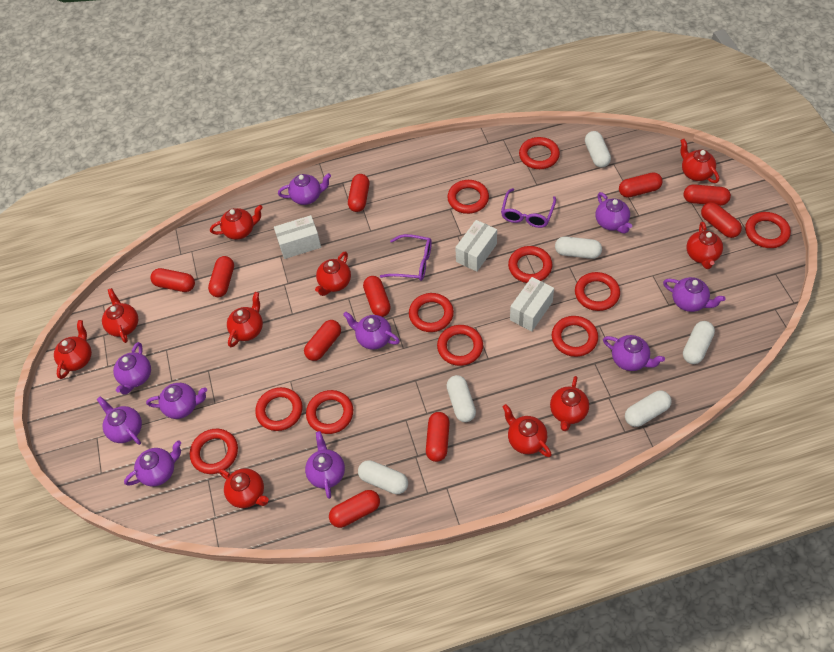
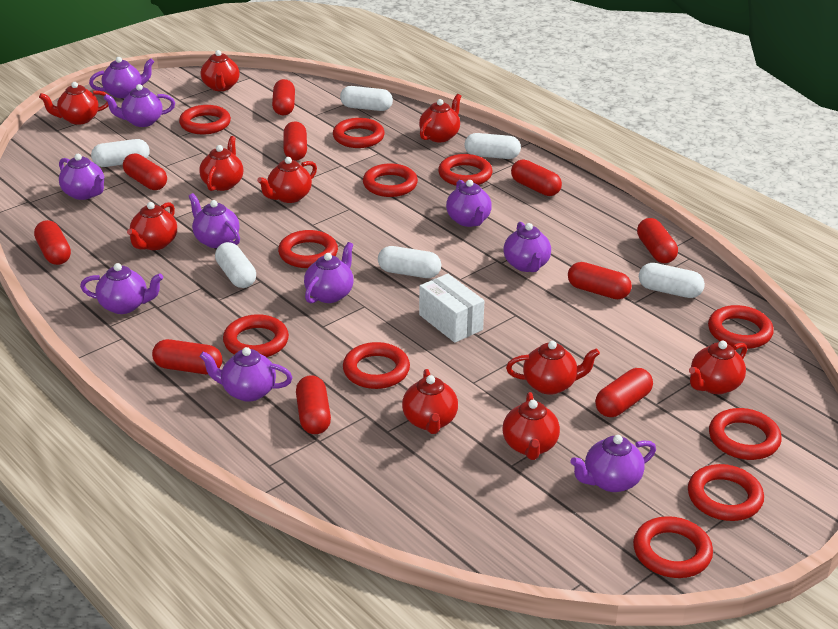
purple glasses: [380,234,432,281] [501,188,556,228] = 2 -> none = 0
white box: [274,215,321,259] [455,220,497,272] [510,277,554,331] = 3 -> [419,274,484,343] = 1

